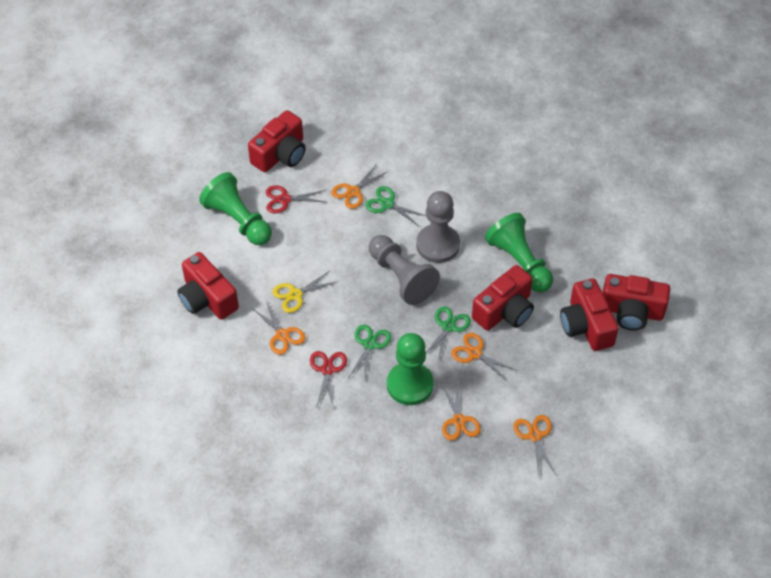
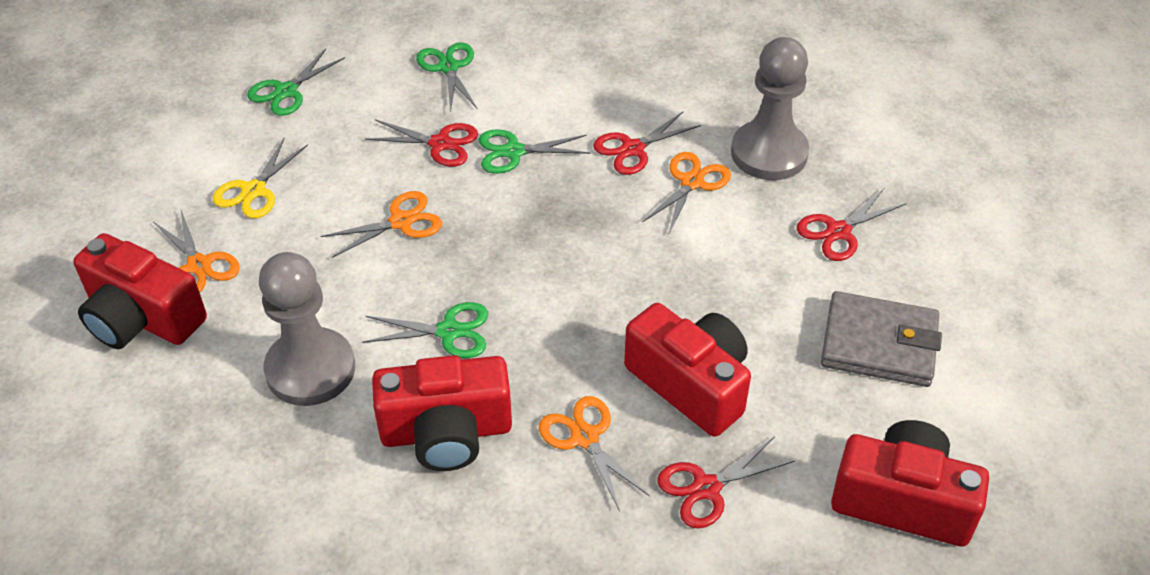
green pawn: [199,172,272,245] [387,333,434,405] [485,213,553,292] = 3 -> none = 0
green scissors: [349,325,391,379] [365,186,426,226] [426,307,471,362] = 3 -> [247,49,345,116] [362,302,488,358] [416,42,477,113] [479,129,590,174] = 4
grey wallet: none = 0 -> [821,291,942,387] = 1
orange scissors: [252,301,305,355] [331,164,387,209] [441,383,481,441] [451,333,517,382] [513,415,556,476] = 5 -> [153,210,240,292] [321,191,442,258] [539,396,650,511] [642,152,731,233] = 4
red camera: [177,252,239,320] [248,110,306,172] [472,265,534,331] [560,278,619,351] [602,274,670,331] = 5 -> [73,233,207,349] [372,355,512,471] [624,303,751,437] [831,420,989,546] = 4
red scissors: [266,185,326,213] [310,351,347,407] = 2 -> [365,119,478,167] [593,111,701,175] [657,436,795,529] [797,189,906,261] = 4

